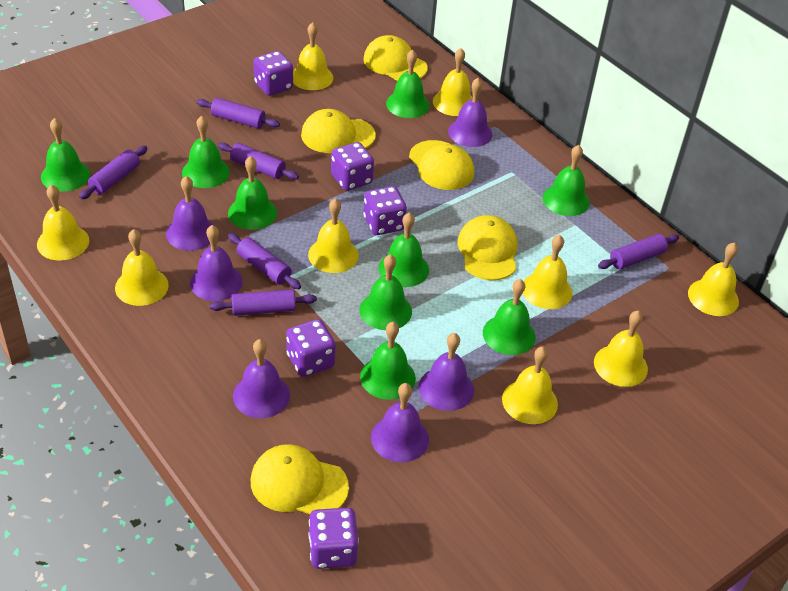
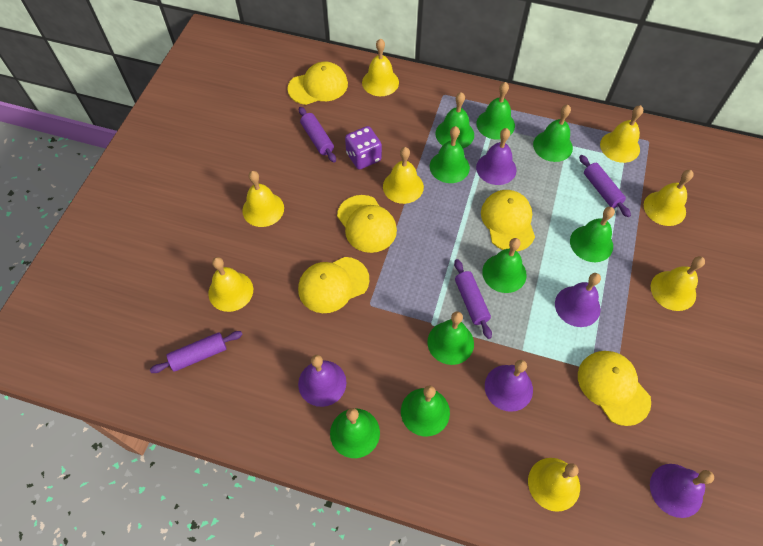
purple bell: [166,176,214,251] [190,225,243,301] [233,339,290,418] [371,383,429,462] [418,333,474,411] [448,78,493,147] = 6 -> [298,355,347,407] [476,128,517,185] [485,360,533,412] [555,273,601,327] [650,464,714,518] = 5
purple dice: [254,51,293,96] [286,319,336,377] [308,508,359,569] [331,142,374,191] [363,186,407,235] = 5 -> [345,126,382,170] = 1
purple rolling pin: [79,146,148,199] [197,98,280,129] [209,289,317,316] [218,142,299,180] [228,233,301,289] [598,234,679,269] = 6 -> [150,331,243,373] [299,107,336,163] [454,259,492,339] [579,155,631,217] = 4
yellow bell: [37,185,89,260] [115,229,169,306] [293,22,333,90] [308,198,359,273] [433,48,473,116] [502,347,558,424] [523,235,573,309] [594,310,648,387] [688,242,739,316] = 9 -> [208,257,253,312] [242,171,284,227] [362,38,399,96] [383,147,424,204] [528,458,580,512] [600,105,643,163] [644,170,693,226] [651,256,705,311] = 8

